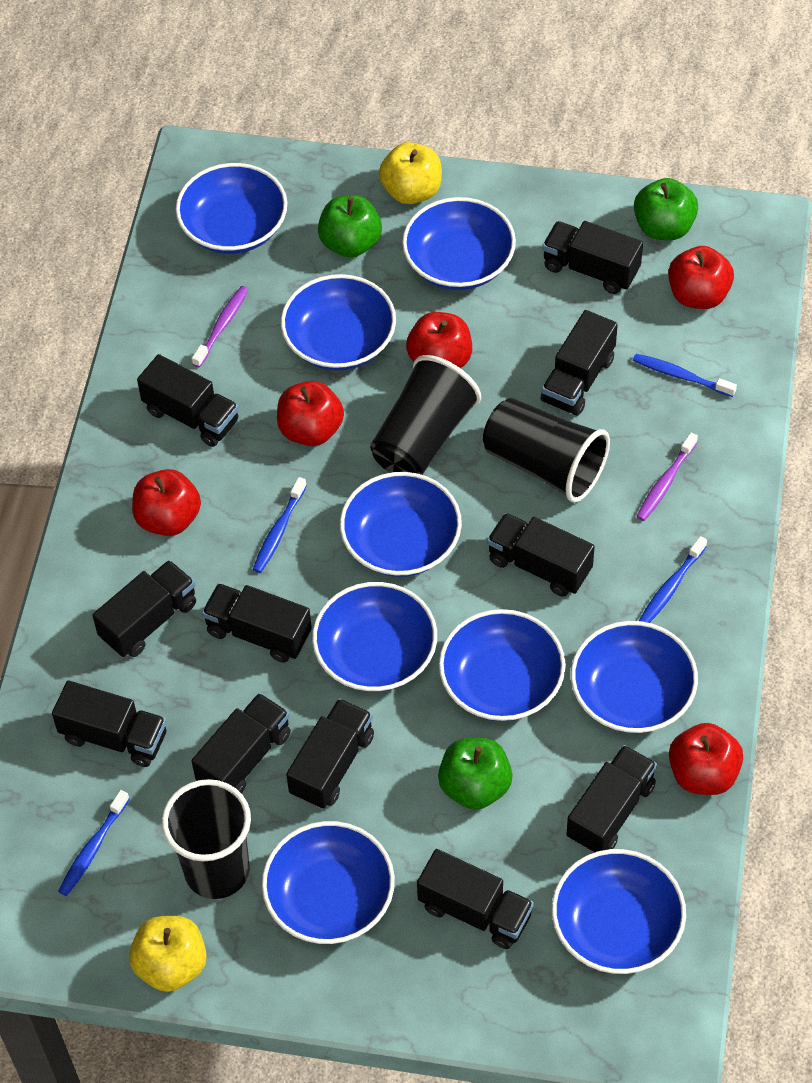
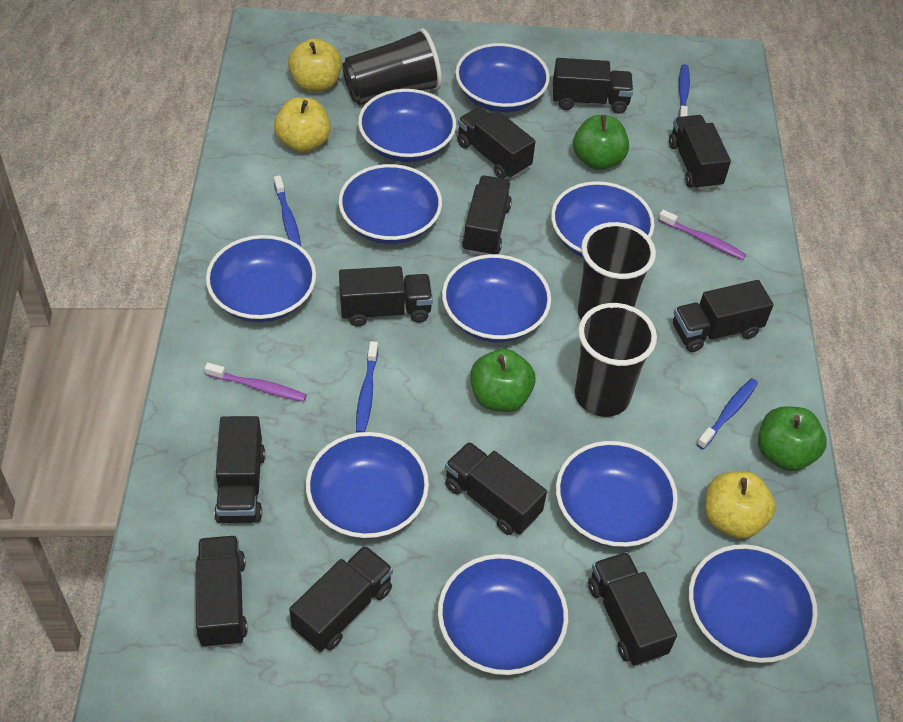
blue bowl: [176,163,287,254] [262,821,395,944] [281,274,396,370] [312,582,437,692] [340,472,462,577] [402,197,516,290] [439,609,566,721] [552,849,686,974] [571,621,698,733] = 9 -> [206,235,316,322] [306,432,429,539] [338,164,442,244] [358,89,456,162] [438,554,568,675] [442,254,551,342] [455,43,550,113] [551,181,655,258] [556,441,678,548] [689,544,818,663] = 10
red apple: [132,469,201,536] [277,381,344,446] [406,312,472,368] [668,246,734,309] [669,723,743,795] = 5 -> none = 0
yellow apple: [129,916,207,992] [379,142,442,204] = 2 -> [274,97,331,153] [288,38,342,92] [705,471,776,539] = 3

